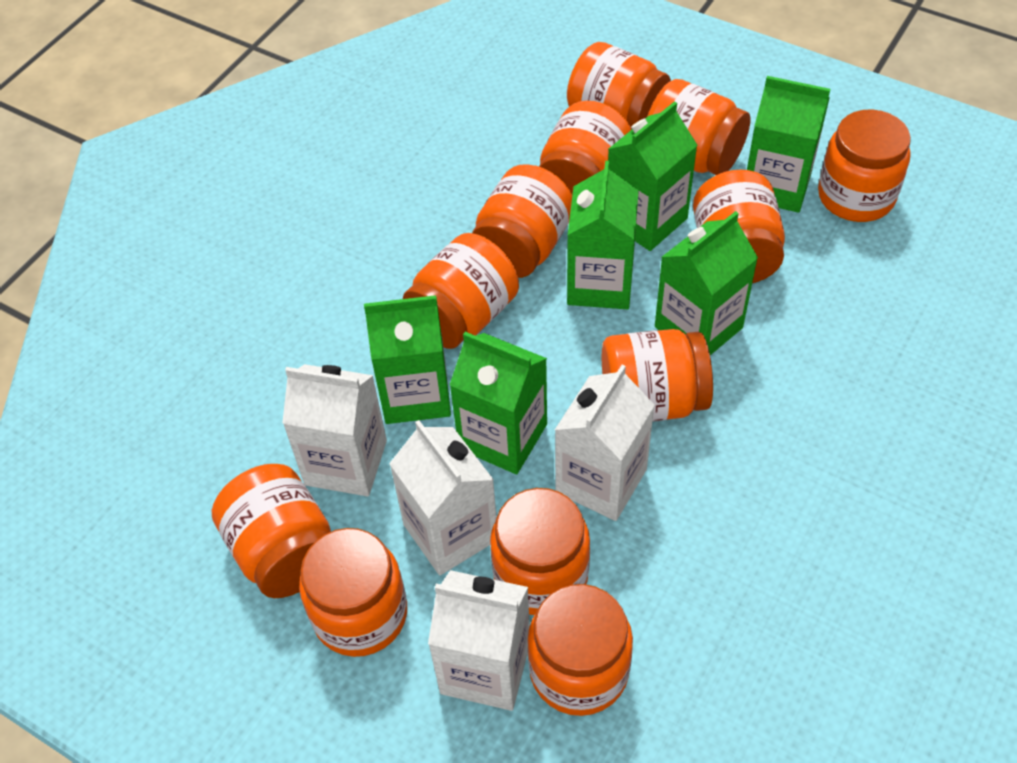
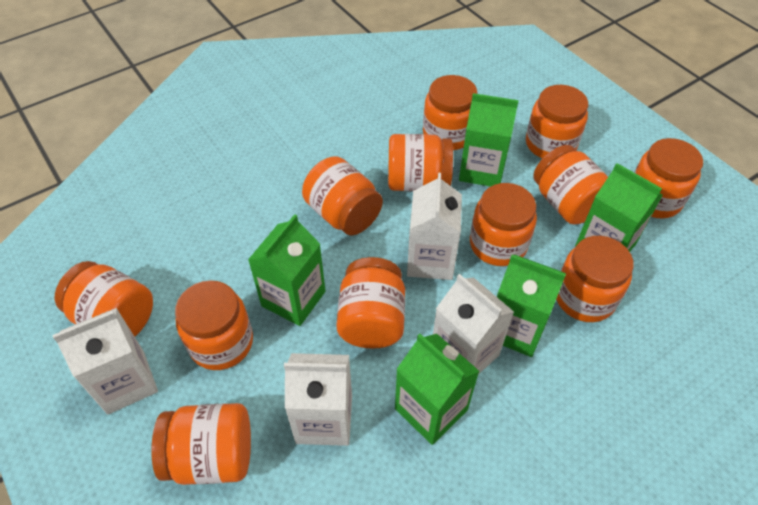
green carton: [364,295,451,424] [450,332,547,474] [567,161,639,309] [608,101,697,251] [655,211,758,355] [747,76,830,213] = 6 -> [248,214,325,326] [395,334,479,445] [459,93,519,187] [497,255,566,357] [575,163,663,252] = 5

